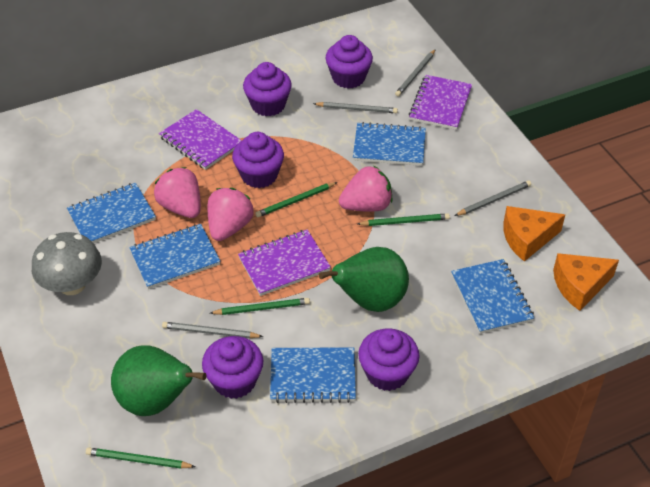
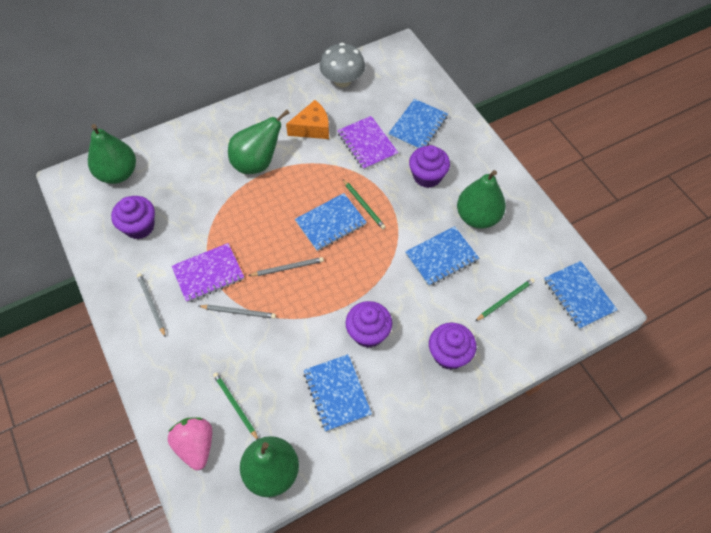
green pear: [111,345,206,416] [319,247,409,312] = 2 -> [88,124,136,184] [228,110,289,174] [240,436,299,497] [457,170,506,229] = 4
green pencil: [86,447,196,469] [210,298,310,315] [255,182,337,217] [357,213,450,226] = 4 -> [213,372,258,440] [343,179,386,229] [475,278,535,321] = 3
grey pencil: [162,322,263,338] [313,102,398,113] [395,49,436,96] [455,181,531,216] = 4 -> [137,273,166,338] [199,305,276,319] [248,257,324,276] = 3
orange cheese: [503,206,565,262] [553,253,619,311] = 2 -> [286,100,329,139] = 1
pink strawberry: [154,167,201,218] [208,188,254,241] [339,165,392,211] = 3 -> [168,417,212,470] = 1
purple cupcake: [202,336,263,399] [232,132,284,188] [243,62,292,116] [325,35,373,89] [358,328,420,391] = 5 -> [111,196,155,239] [345,301,392,348] [409,145,450,188] [429,323,477,370] = 4
purple notebook: [159,109,242,170] [238,229,331,296] [409,75,472,130] = 3 -> [172,243,244,303] [337,116,398,170] = 2

